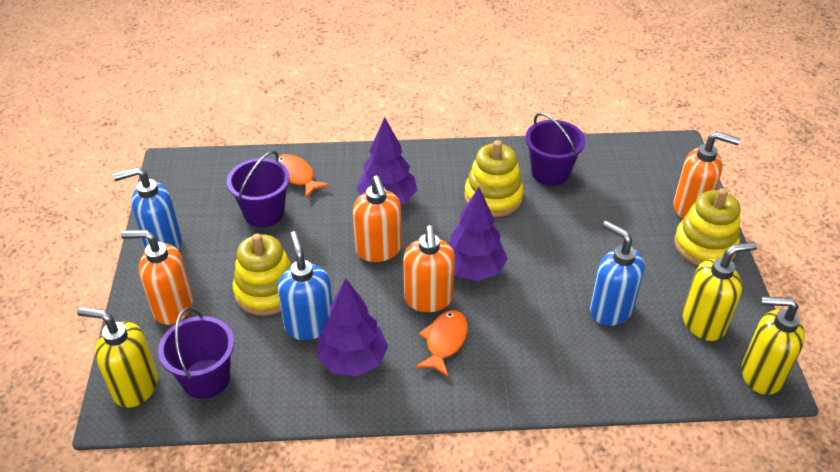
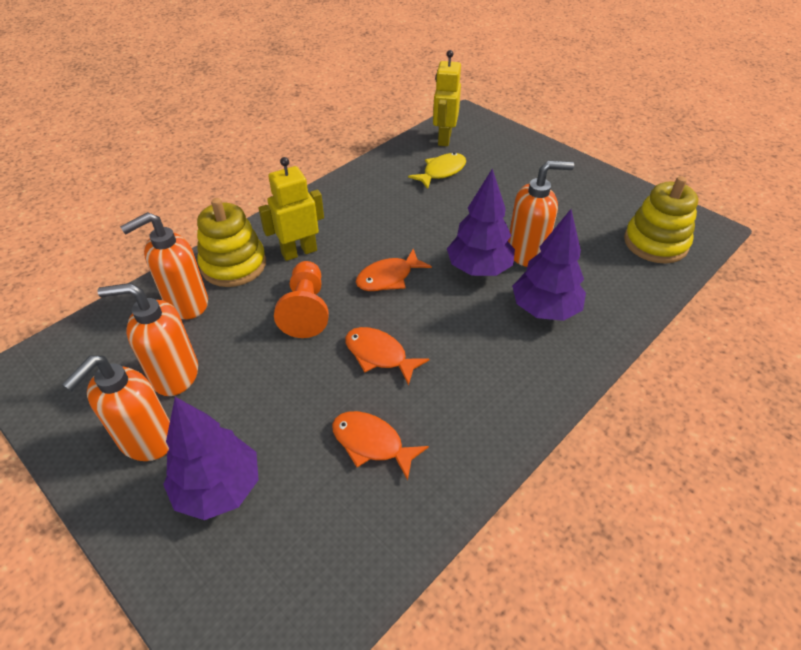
blue soap dispenser: [113,167,182,250] [277,231,332,340] [590,221,645,326] = 3 -> none = 0
orange fish: [275,154,329,198] [415,310,468,377] = 2 -> [332,411,429,480] [345,327,429,385] [356,249,432,291] = 3
orange pawn: none = 0 -> [274,261,329,338] = 1
purple bucket: [158,307,234,399] [227,151,290,227] [525,113,585,186] = 3 -> none = 0
yellow fish: none = 0 -> [408,153,466,189] = 1
yellow robot: none = 0 -> [259,157,324,261] [433,50,461,146] = 2
yellow soap dispenser: [77,307,158,408] [682,242,758,341] [741,297,805,395] = 3 -> none = 0
yellow stacking toy: [233,234,292,315] [464,140,524,217] [674,188,740,266] = 3 -> [197,198,266,287] [624,176,698,264] = 2

